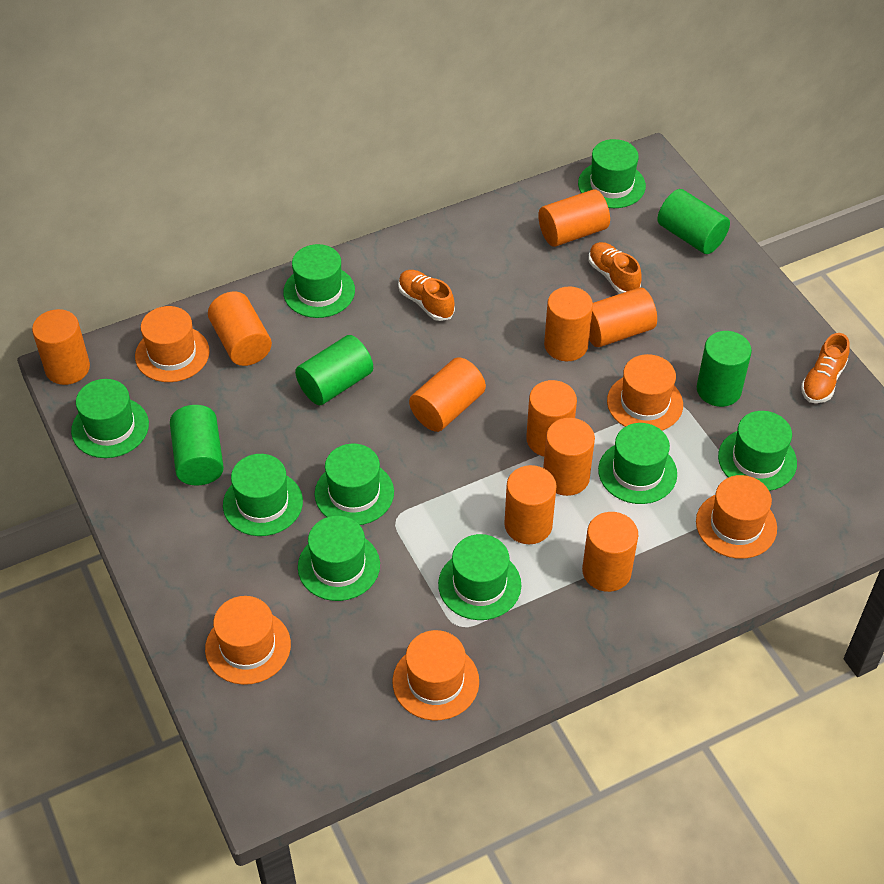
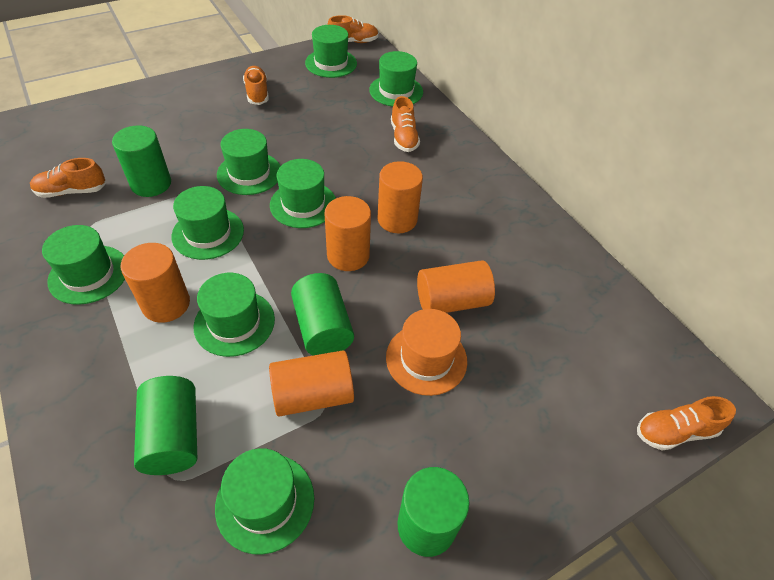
green hat: [71,379,149,458] [223,454,303,536] [283,244,355,318] [298,516,380,601] [315,444,394,525] [438,534,521,620] [578,139,646,208] [598,423,677,504] [718,411,797,491] = 9 -> [42,225,125,305] [171,186,244,260] [194,273,275,357] [215,448,314,555] [217,129,280,195] [270,159,336,228] [305,25,357,78] [369,51,423,107] = 8
orange cylinder: [32,309,90,385] [208,292,272,366] [409,357,486,432] [504,465,556,544] [526,380,577,456] [538,189,610,247] [543,418,595,496] [544,286,593,361] [582,512,638,592] [589,287,657,347] = 10 -> [121,243,190,323] [269,350,354,417] [325,196,371,271] [377,161,423,233] [417,260,495,313] = 5
orange hat: [135,306,210,382] [205,596,291,685] [393,630,479,721] [607,354,683,431] [696,475,777,559] = 5 -> [386,309,467,396] = 1
orange shoe: [398,270,455,321] [589,242,642,294] [801,333,850,403] = 3 -> [30,158,106,198] [243,66,269,105] [327,15,379,43] [391,96,420,152] [637,396,736,450] = 5

